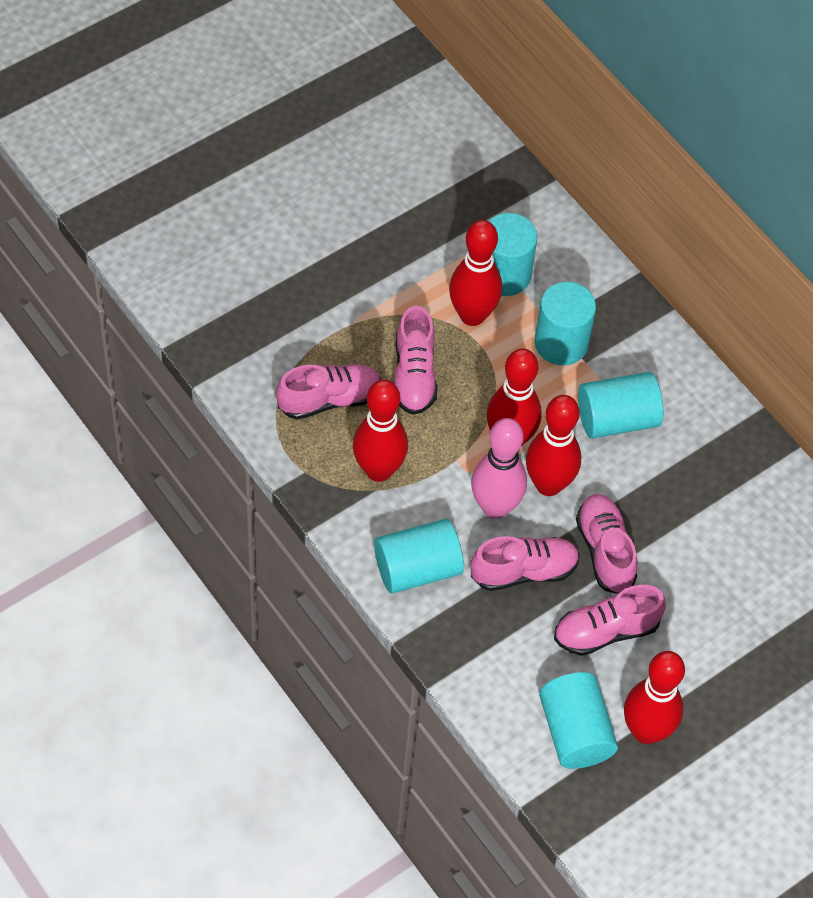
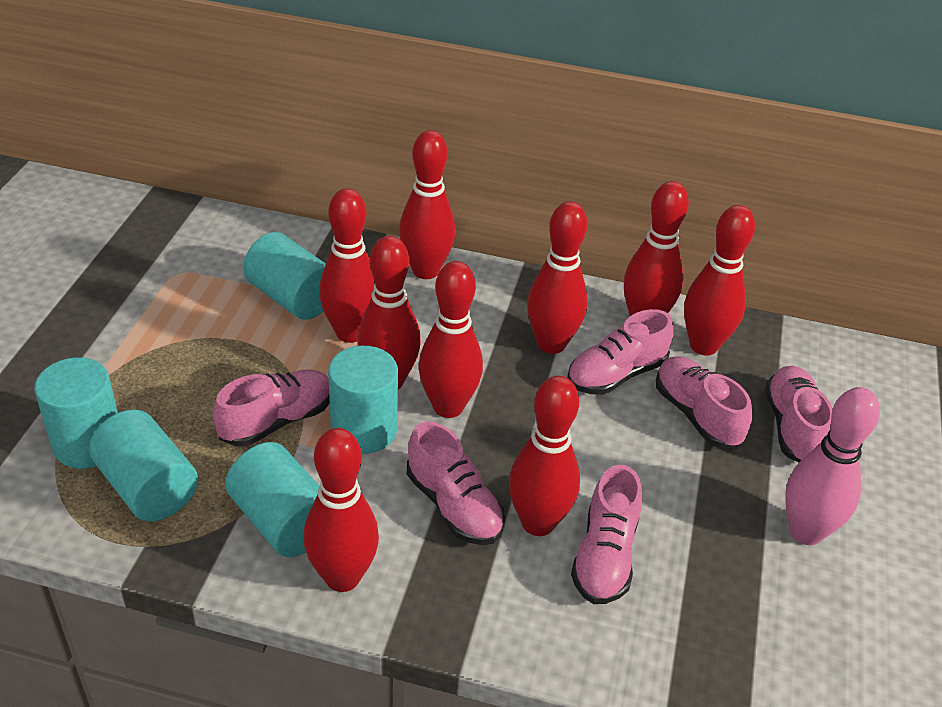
pink shoe: [276,364,381,420] [394,306,437,415] [471,536,580,591] [554,585,666,656] [576,494,637,594] = 5 -> [213,369,330,447] [407,421,505,545] [567,309,674,395] [571,465,642,604] [656,356,752,448] [765,366,833,462] = 6
red bowling pin: [353,380,408,482] [449,220,502,326] [487,348,542,446] [526,395,581,496] [624,651,685,744] = 5 -> [303,428,379,592] [319,188,375,343] [357,236,421,390] [399,130,456,279] [419,261,483,418] [509,376,580,536] [527,201,588,354] [624,181,689,316] [684,205,755,356] = 9

